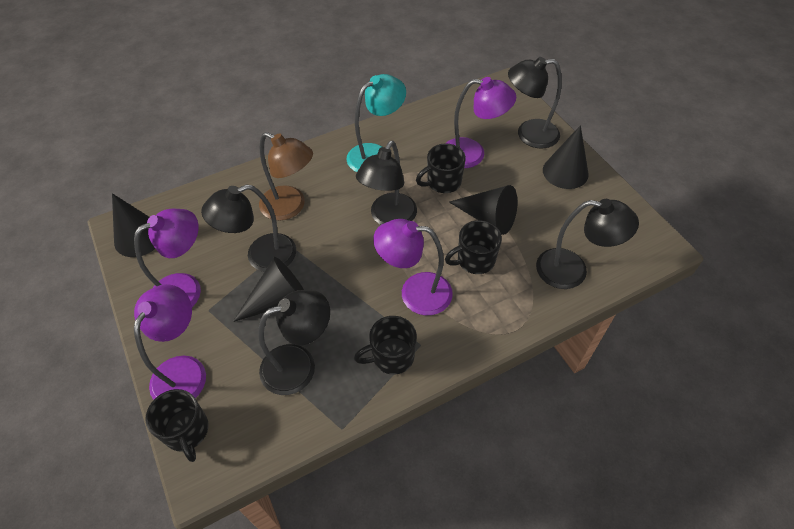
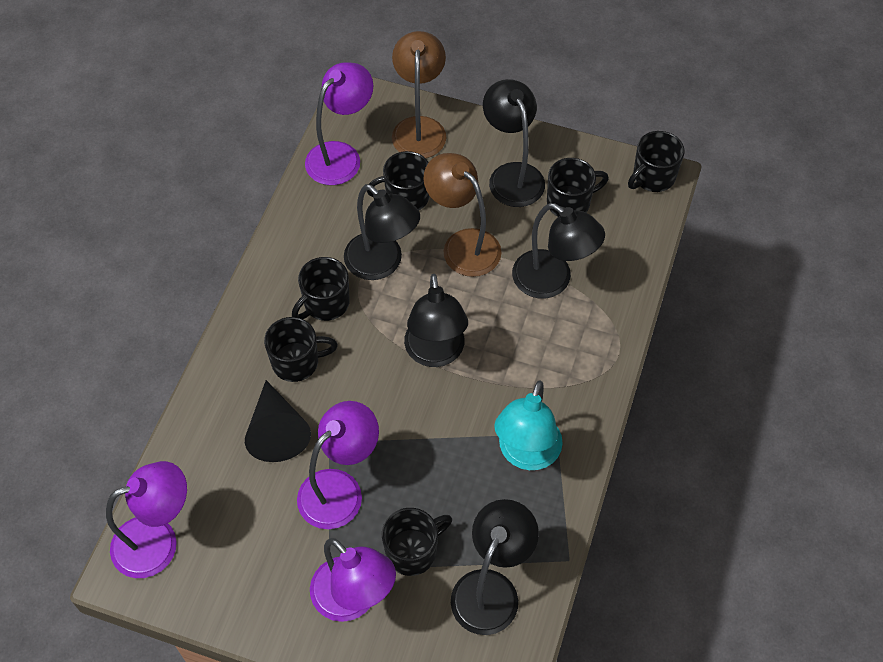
black cone: [112,193,155,257] [233,257,304,322] [449,185,517,235] [543,125,589,189] = 4 -> [245,380,311,462] = 1
black mug: [145,389,208,462] [354,316,417,375] [416,144,466,193] [445,220,502,274] = 4 -> [264,317,338,382] [292,257,350,321] [367,151,429,210] [382,508,452,576] [547,158,609,217] [628,131,685,192] = 6
brown lamp: [259,132,313,221] = 1 -> [392,31,446,158] [423,153,501,277] = 2

